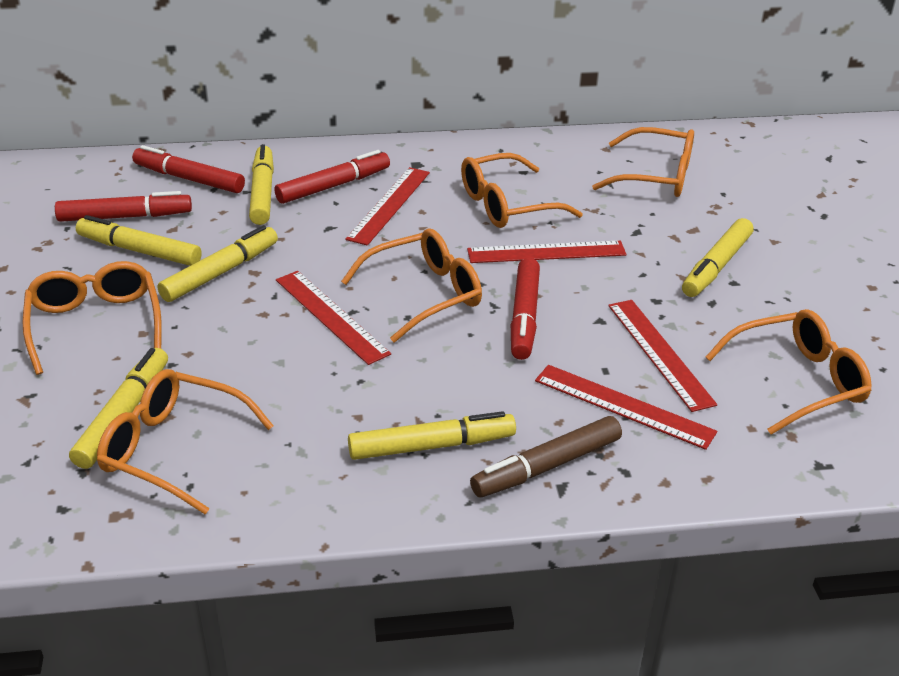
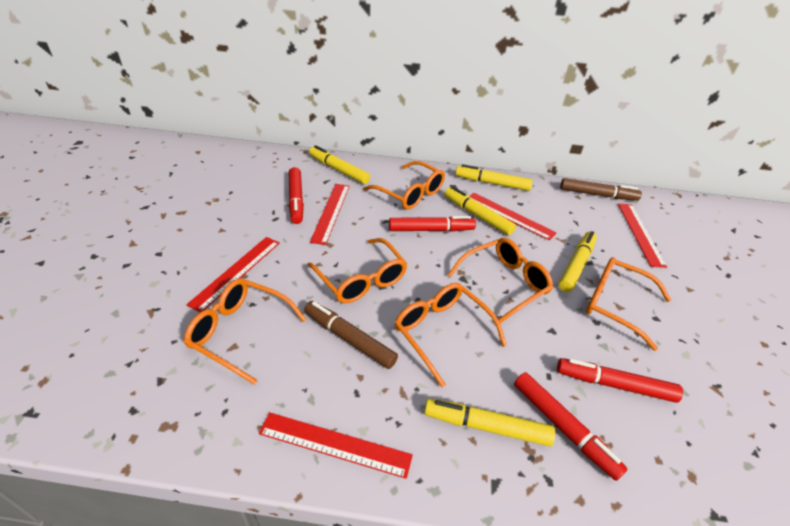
brown marker: [470,416,622,498] = 1 -> [304,301,398,369] [560,178,642,201] = 2
yellow marker: [69,348,168,469] [76,215,202,266] [157,225,278,302] [249,144,274,225] [348,411,516,460] [682,218,754,297] = 6 -> [309,145,370,184] [424,399,555,446] [444,187,516,235] [455,164,533,191] [558,231,597,292] = 5

